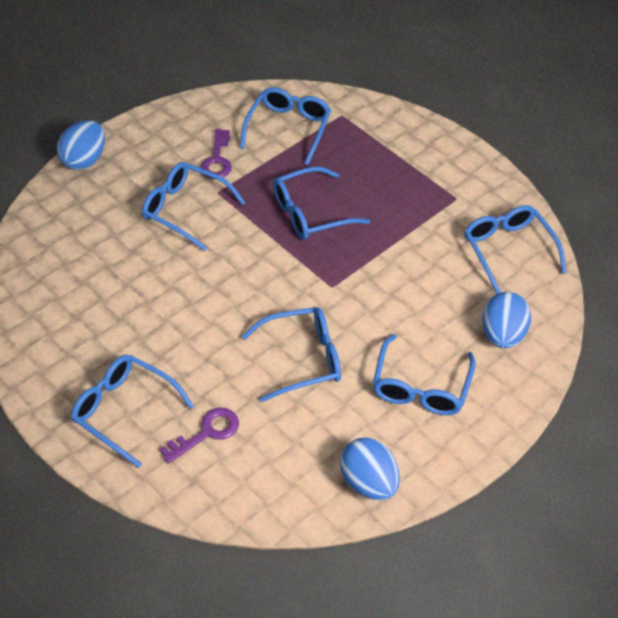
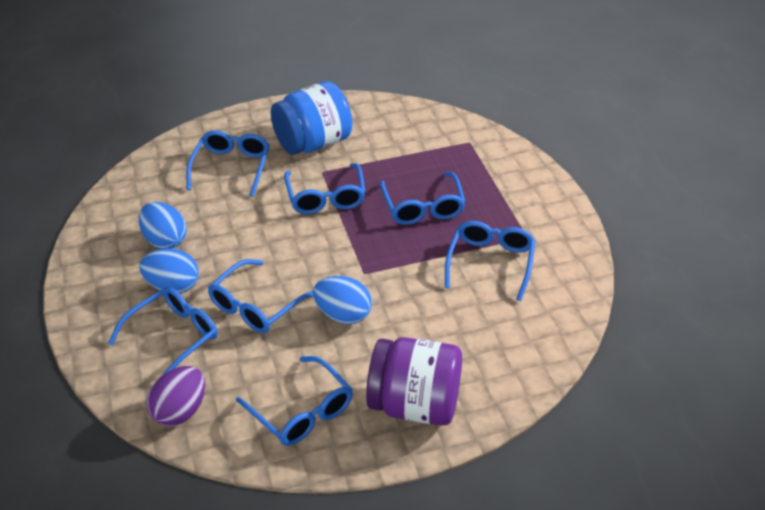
blue jar: none = 0 -> [271,81,352,155] = 1
purple egg: none = 0 -> [147,366,205,426] = 1
purple jar: none = 0 -> [366,337,462,426] = 1
purple key: [159,408,239,463] [200,129,232,179] = 2 -> none = 0

